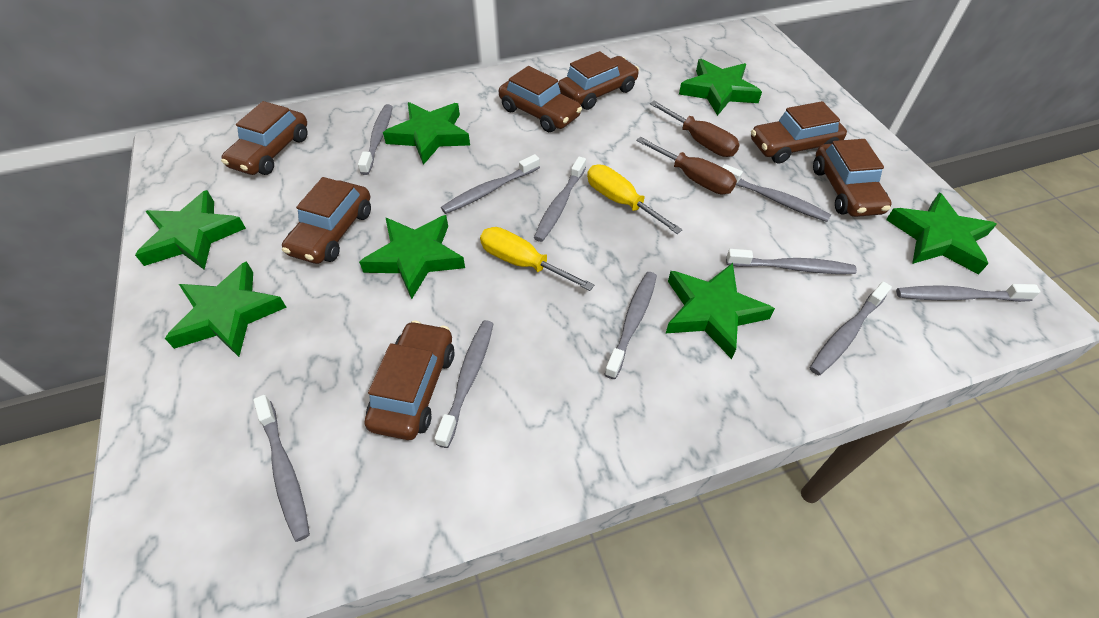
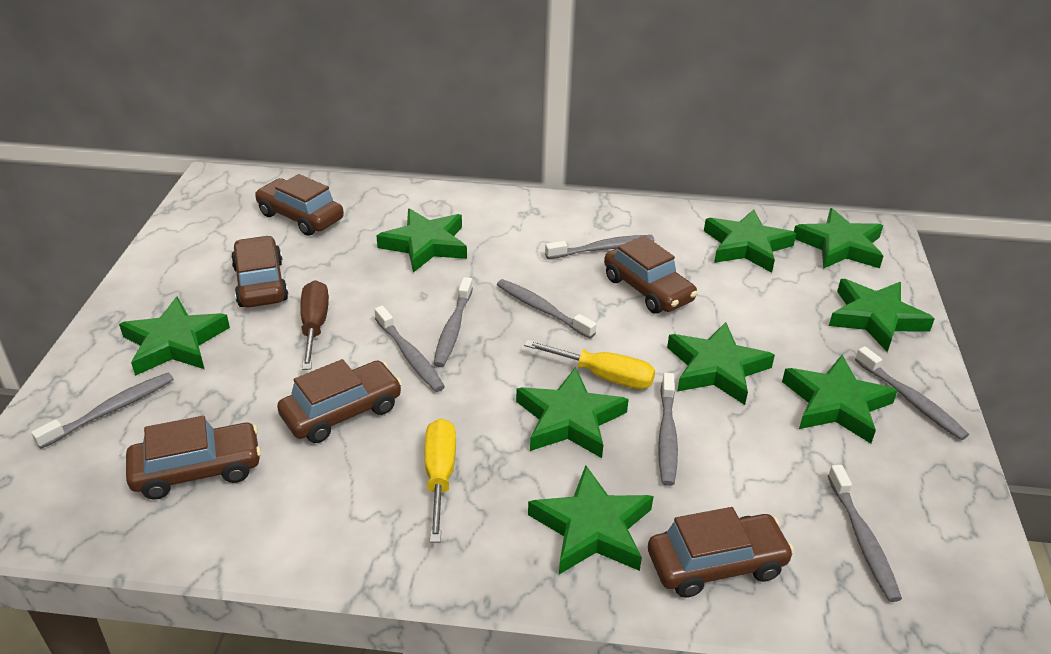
brown car: [221,101,308,175] [282,177,371,264] [364,321,455,440] [499,66,582,132] [558,51,639,110] [751,101,847,164] [813,139,892,217] = 7 -> [126,416,261,500] [231,236,288,307] [255,174,344,236] [277,359,402,443] [604,236,698,314] [648,507,794,598] = 6
brown screwdriver: [636,137,737,194] [650,101,740,157] = 2 -> [300,280,329,370] = 1
green star: [135,190,246,270] [165,261,286,357] [359,215,465,299] [383,102,470,165] [666,263,775,359] [679,59,762,116] [886,193,997,275] = 7 -> [119,297,230,376] [376,208,467,273] [516,367,629,458] [528,465,653,574] [667,322,775,405] [704,209,796,273] [782,355,898,443] [794,208,883,269] [829,279,935,352] = 9
grey toothbrush: [253,395,310,542] [358,104,393,175] [434,320,493,448] [441,154,540,214] [534,156,586,242] [604,272,657,379] [722,164,831,222] [726,249,857,274] [810,282,892,375] [896,284,1040,302] = 10 -> [31,373,174,449] [374,306,445,392] [433,277,473,367] [497,279,597,339] [545,235,654,259] [658,373,678,486] [828,465,902,602] [855,346,969,440] = 8

